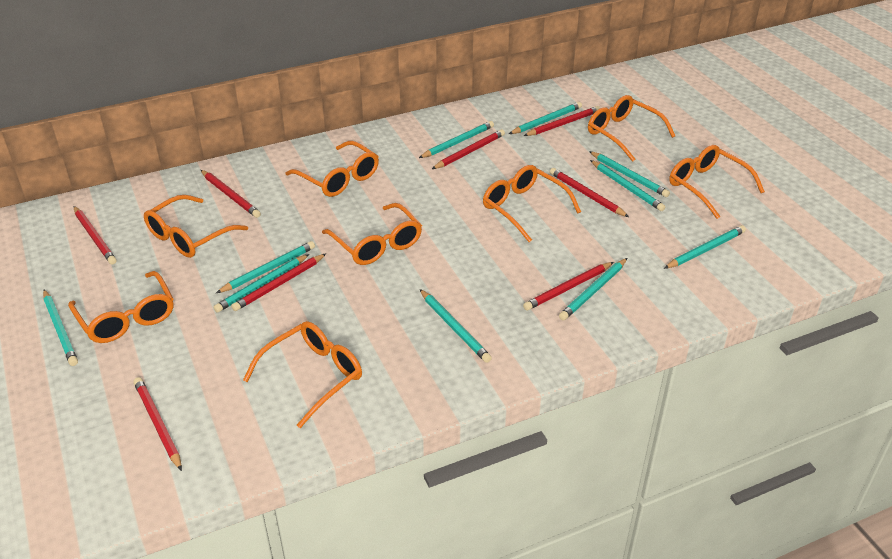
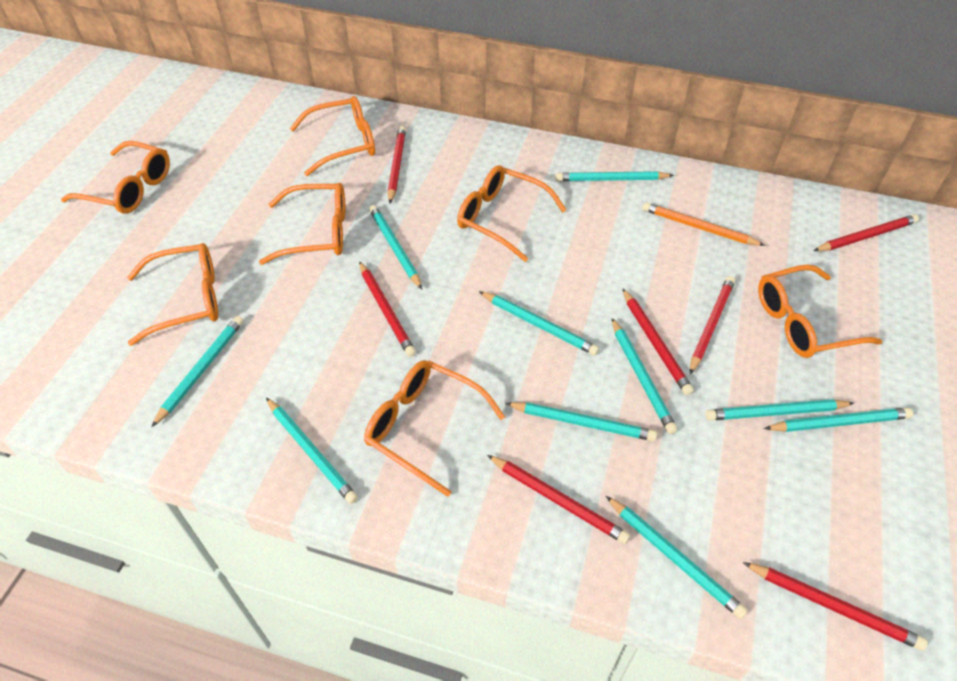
orange glasses: [68,271,174,343] [144,195,248,258] [243,321,362,428] [286,141,379,197] [322,203,422,265] [483,165,581,242] [588,95,675,162] [669,145,765,219] = 8 -> [61,141,170,214] [127,243,218,346] [259,183,345,265] [290,96,375,176] [364,360,505,497] [457,165,567,262] [758,264,882,358] = 7
orange pencil: none = 0 -> [642,202,765,246] = 1
red pencil: [74,206,117,265] [134,377,182,471] [201,170,261,218] [231,254,326,311] [432,129,505,169] [523,262,614,311] [524,106,600,136] [550,168,629,217] = 8 -> [359,261,416,357] [388,126,406,203] [487,455,630,544] [622,288,694,395] [690,276,735,374] [743,562,928,651] [813,214,919,251] = 7

